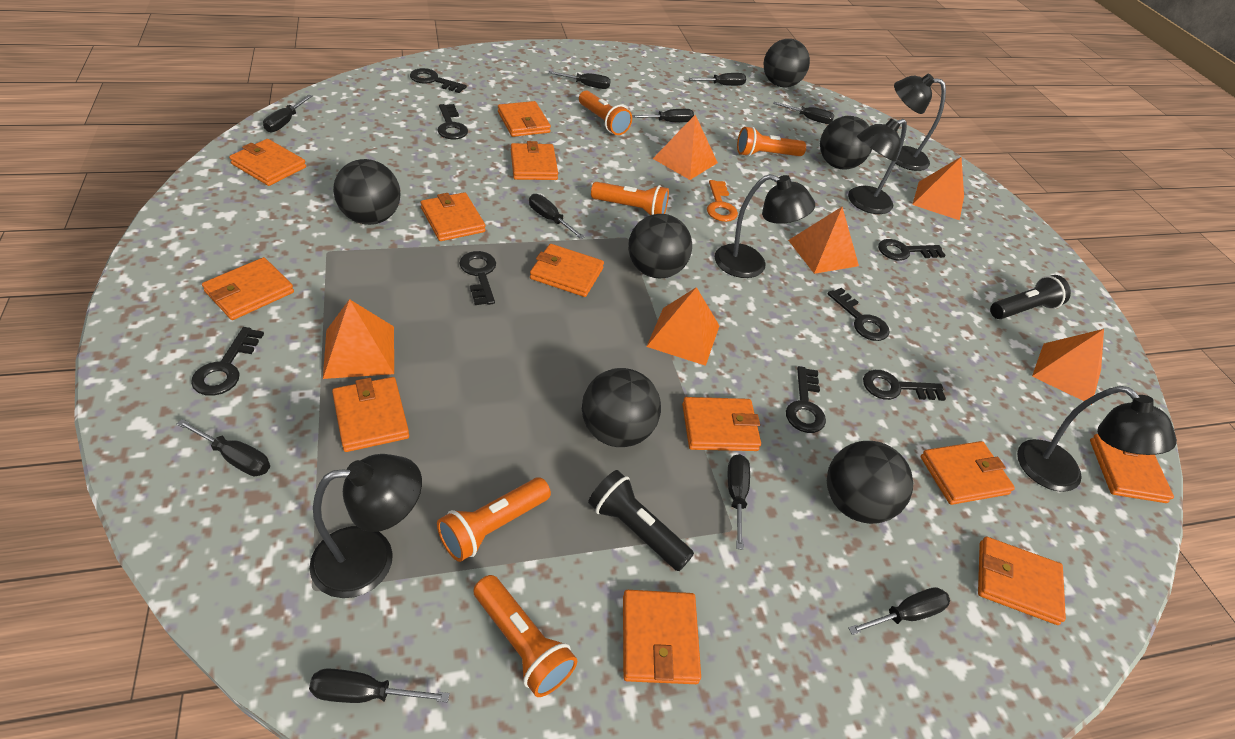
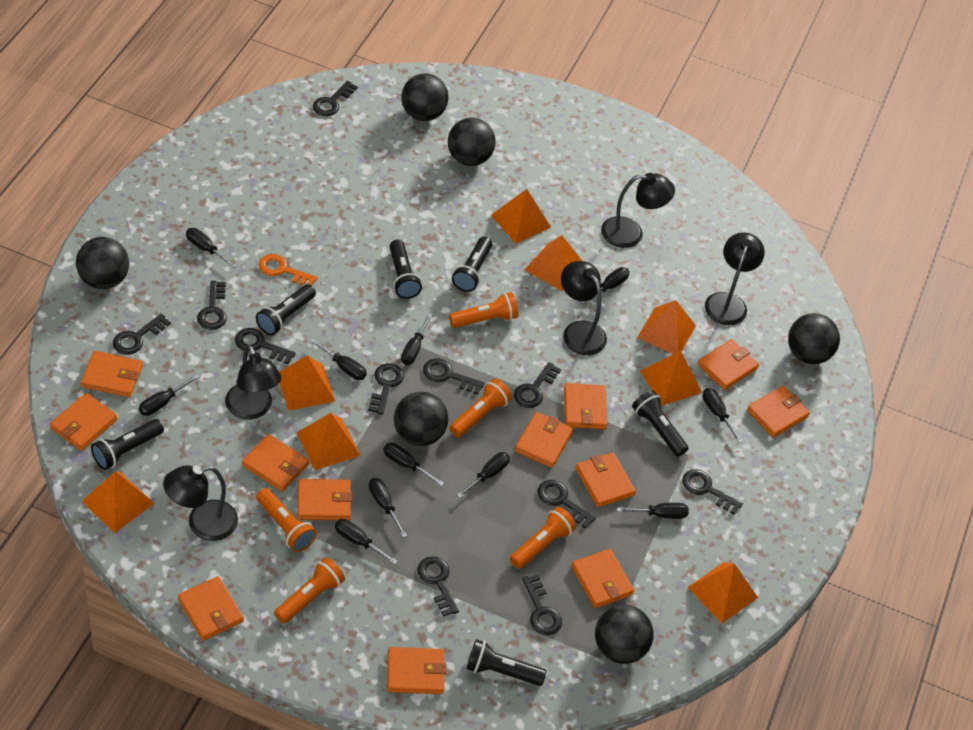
black flashlight: [588,470,694,571] [990,275,1071,319] = 2 -> [91,419,164,470] [256,284,316,336] [390,240,422,299] [452,236,492,292] [466,639,547,686] [632,390,689,457] = 6
black key: [191,327,264,396] [410,68,467,93] [437,104,468,139] [459,251,496,305] [786,366,826,433] [827,288,890,341] [863,370,946,401] [878,239,946,261] = 8 -> [113,314,171,355] [197,281,227,330] [235,328,296,364] [313,81,358,116] [368,363,404,415] [418,556,459,617] [423,358,484,395] [514,362,561,408] [522,575,562,635] [537,480,596,528] [682,469,743,514] = 11
black screwdriver: [177,419,270,476] [263,95,312,132] [309,668,450,703] [529,194,585,239] [549,71,611,89] [632,109,694,122] [688,73,746,86] [728,454,750,550] [773,102,834,124] [848,587,950,635] = 10 -> [139,374,199,416] [186,228,237,268] [310,339,367,380] [335,519,398,564] [369,478,407,538] [383,443,444,486] [401,313,432,365] [457,452,510,498] [580,267,629,304] [617,503,689,519] [702,388,743,443] = 11
orange pyramid: [323,299,394,379] [646,287,720,366] [653,115,718,180] [788,207,859,274] [912,157,964,220] [1032,329,1104,405] = 6 -> [81,471,155,533] [279,355,335,411] [297,413,361,470] [491,189,551,244] [525,235,582,291] [637,300,696,354] [640,351,702,406] [688,562,758,623] = 8

